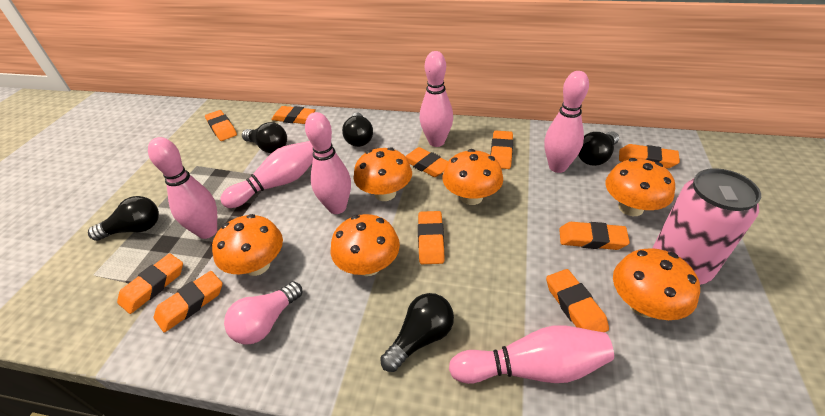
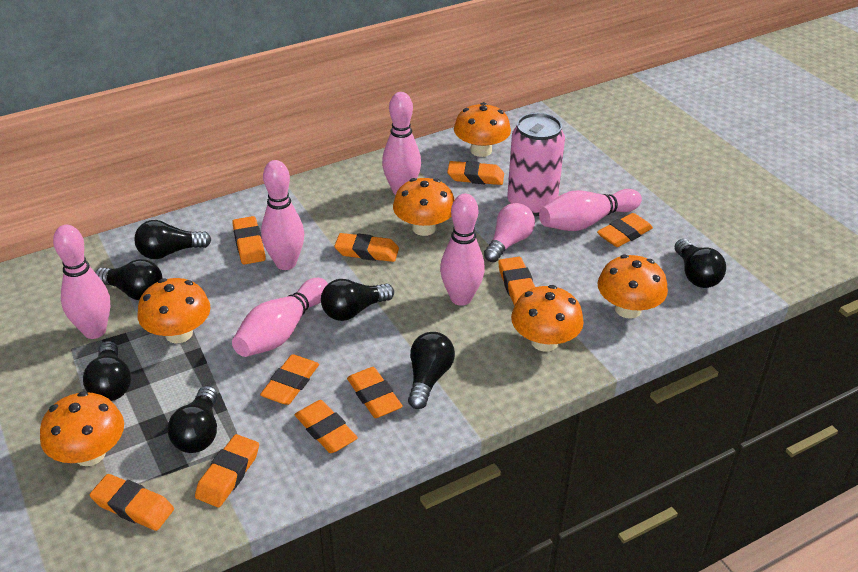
black light bulb: [88,196,159,241] [242,122,287,153] [342,112,373,147] [380,293,454,372] [578,131,619,166] = 5 -> [83,341,131,401] [95,259,163,300] [134,220,212,259] [168,386,217,453] [321,279,394,321] [408,332,455,409] [675,239,726,288] = 7

